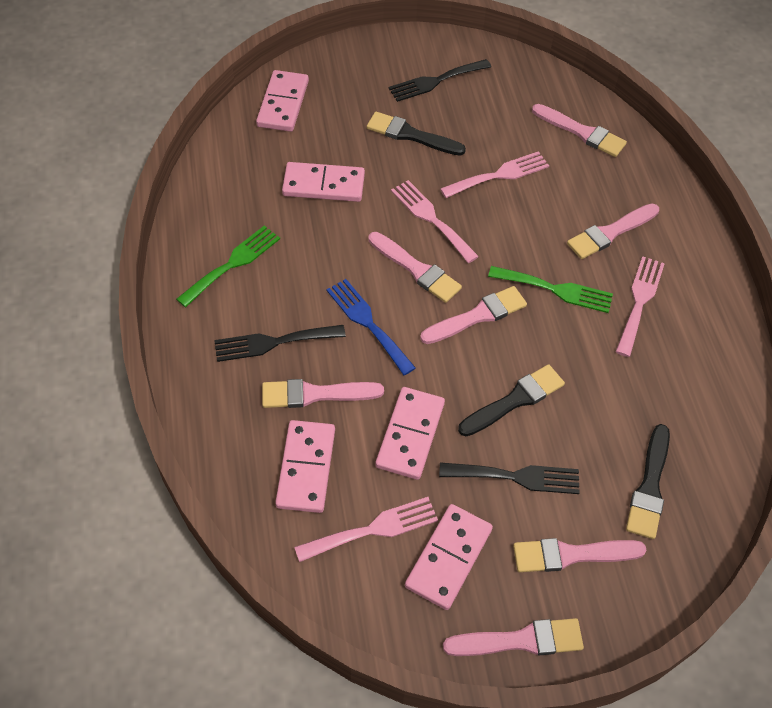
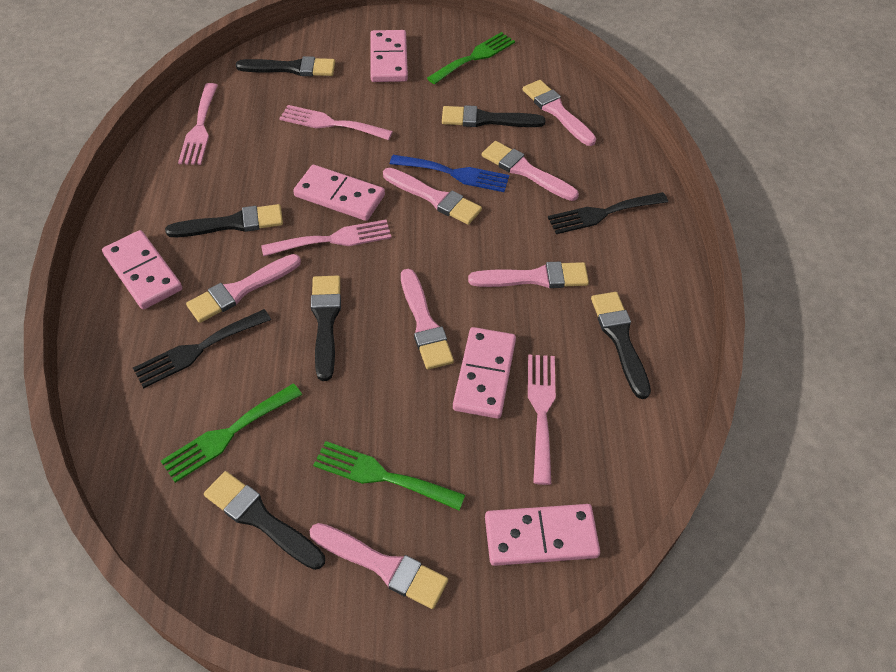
black brush: [367,112,466,156] [458,364,565,436] [626,424,670,539] = 3 -> [165,204,283,237] [204,471,325,570] [236,56,335,76] [311,276,341,381] [442,105,545,127] [591,292,651,399] = 6
black fork: [214,325,346,362] [388,59,491,102] [439,462,580,494] = 3 -> [133,309,271,388] [548,192,668,234] = 2
green fork: [176,226,280,307] [488,266,613,313] = 2 -> [161,383,302,483] [313,441,465,510] [427,32,515,84] = 3

